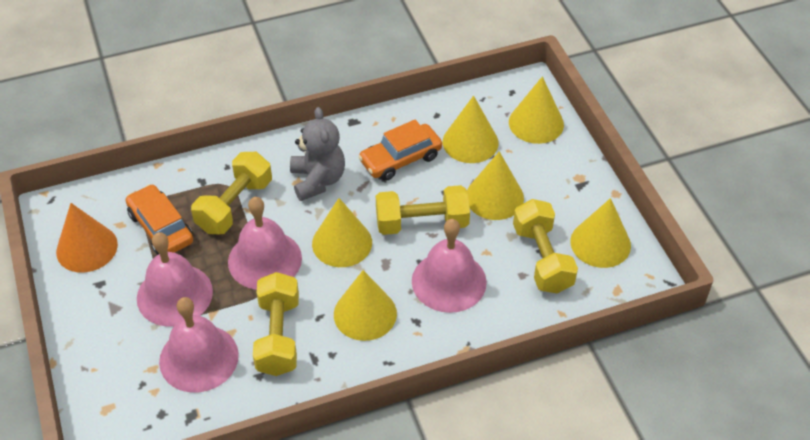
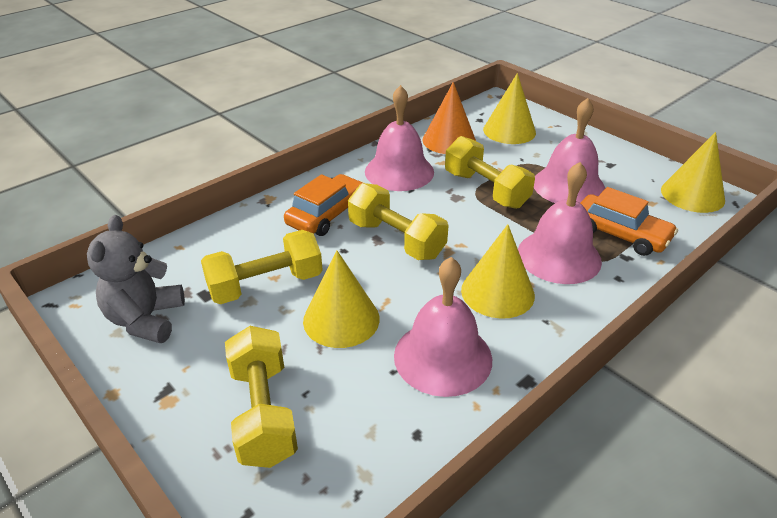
yellow cone: [312,198,372,267] [334,270,397,341] [443,96,498,163] [467,151,524,220] [509,76,564,144] [570,198,631,268] = 6 -> [303,250,380,348] [461,224,535,319] [483,73,536,144] [661,132,725,213] = 4

